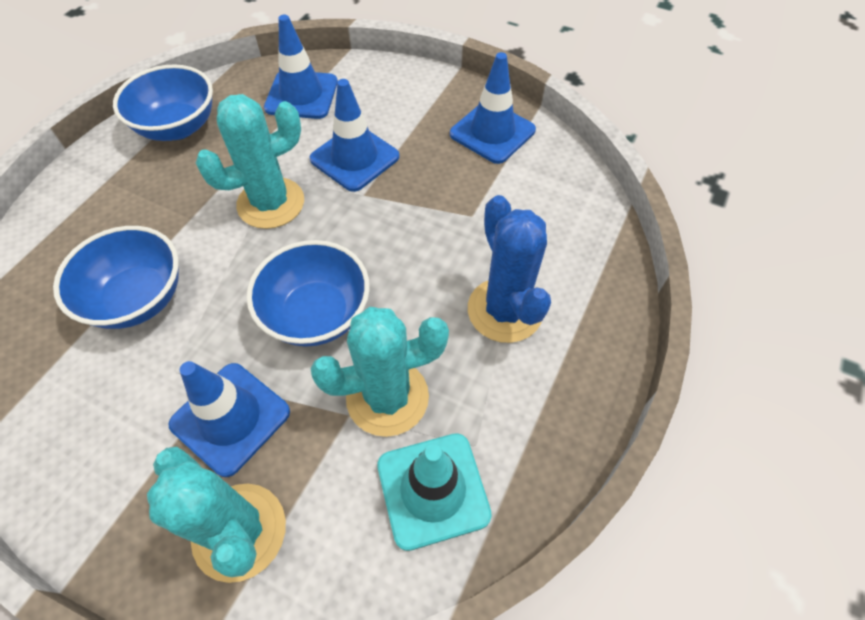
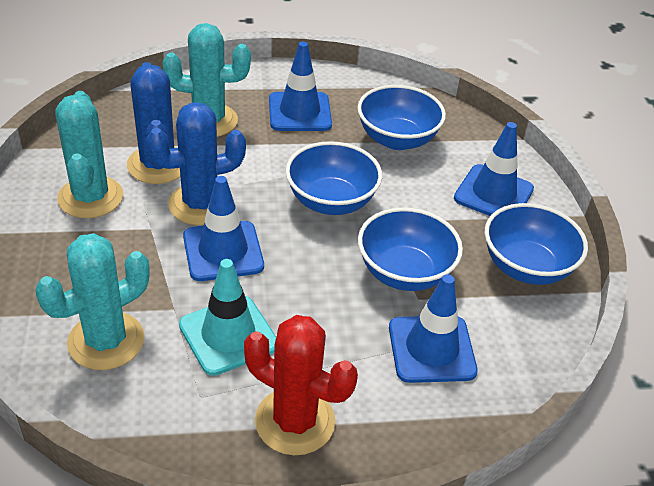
blue bowl: [53,226,179,329] [113,64,213,141] [247,240,370,347] = 3 -> [285,141,382,215] [357,85,446,150] [358,207,463,291] [485,203,588,285] = 4
blue cactus: [468,195,551,343] = 1 -> [127,62,180,184] [146,102,246,225] = 2
red cactus: none = 0 -> [244,315,358,455] = 1

